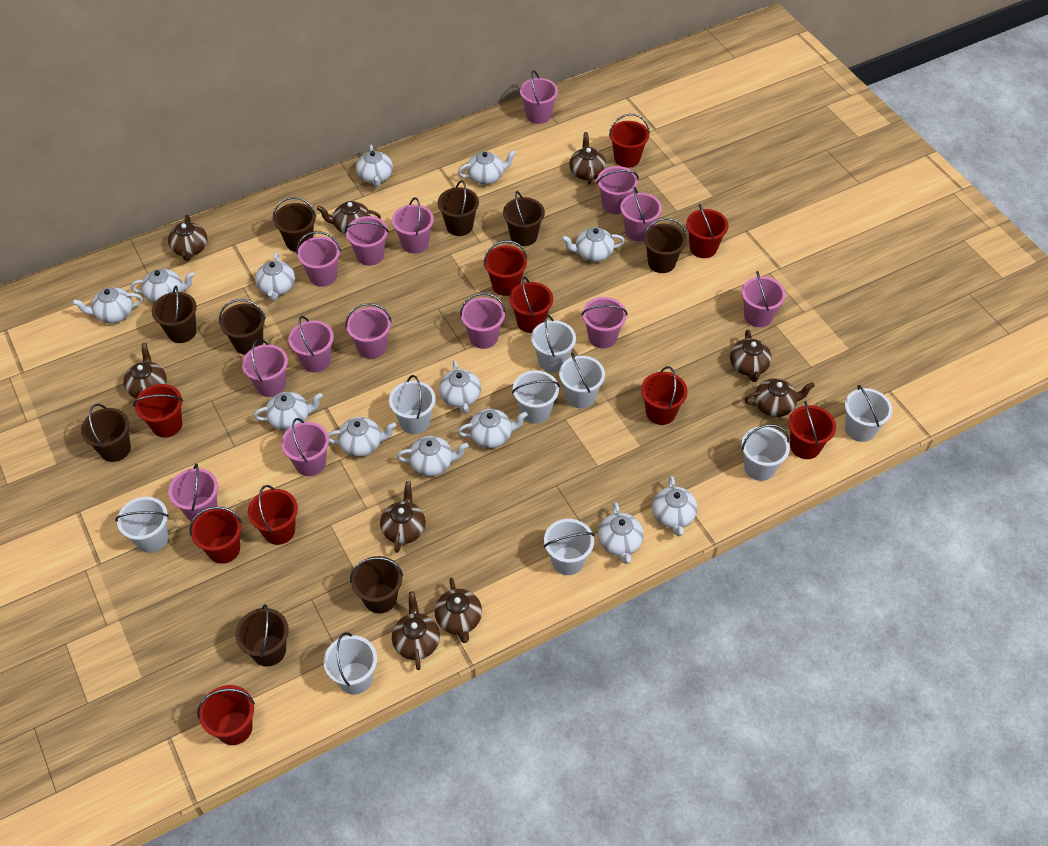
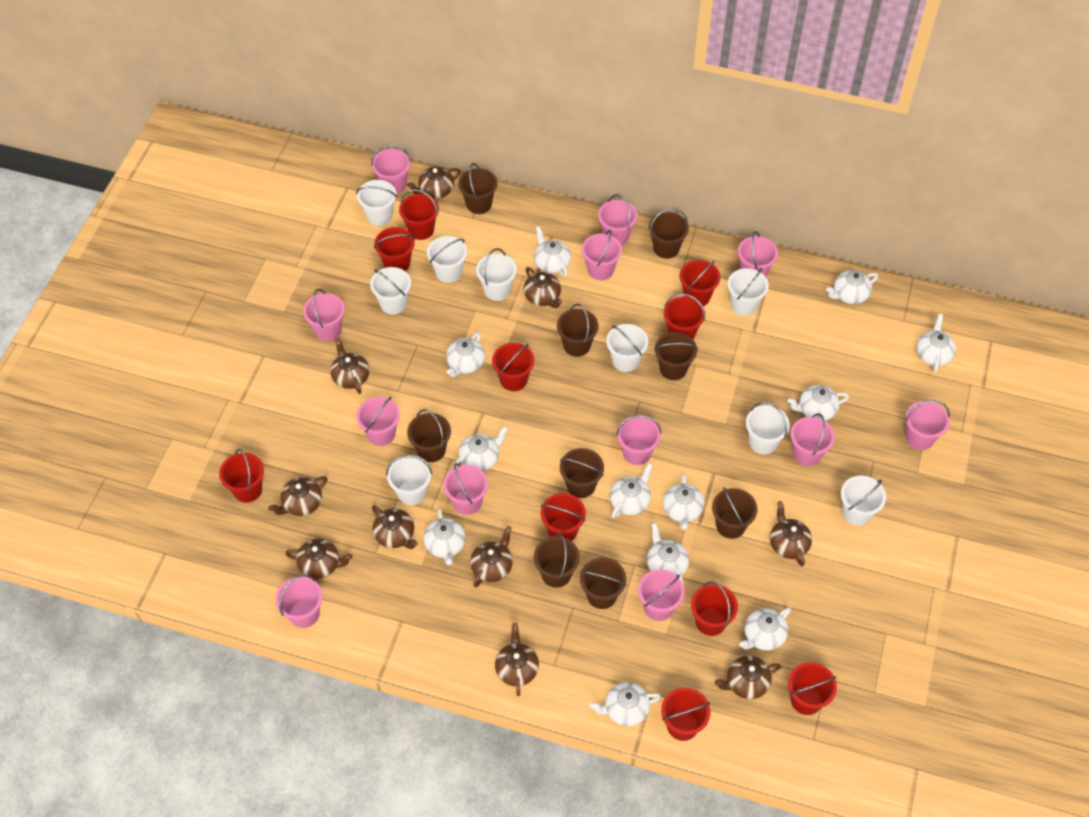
brown teapot: [123,343,167,398] [168,215,208,261] [317,201,381,234] [380,481,426,553] [392,592,440,670] [435,578,482,643] [569,132,606,185] [730,330,772,382] [744,378,815,417] = 9 -> [268,476,327,516] [286,538,353,579] [330,337,369,394] [372,505,418,549] [407,166,461,199] [470,526,513,587] [495,623,539,696] [524,267,562,308] [714,656,781,699] [770,501,812,566] = 10
pink bucket: [168,464,218,522] [242,339,288,397] [281,418,329,476] [289,316,334,372] [296,231,341,287] [345,216,389,266] [345,303,392,359] [392,197,434,254] [460,293,506,349] [520,71,558,124] [581,297,628,348] [597,166,639,214] [620,187,662,242] [742,271,786,327] = 14 -> [275,574,323,628] [303,289,345,341] [356,397,400,446] [371,145,411,194] [443,463,488,515] [582,230,622,280] [598,194,638,245] [616,415,662,465] [638,569,685,621] [738,231,778,277] [791,413,835,466] [905,400,950,450] = 12
white teapot: [72,287,143,323] [130,269,194,303] [254,392,323,431] [255,253,295,301] [328,417,396,457] [356,145,393,187] [397,436,469,476] [439,360,481,414] [457,409,528,448] [458,150,516,185] [562,227,625,262] [598,502,644,564] [652,476,697,536] = 13 -> [424,508,465,565] [446,332,485,377] [453,426,508,471] [534,226,571,277] [590,682,661,726] [610,463,653,519] [647,523,689,585] [663,473,704,530] [739,607,791,651] [788,385,849,421] [826,270,878,304] [917,314,956,373] = 12

